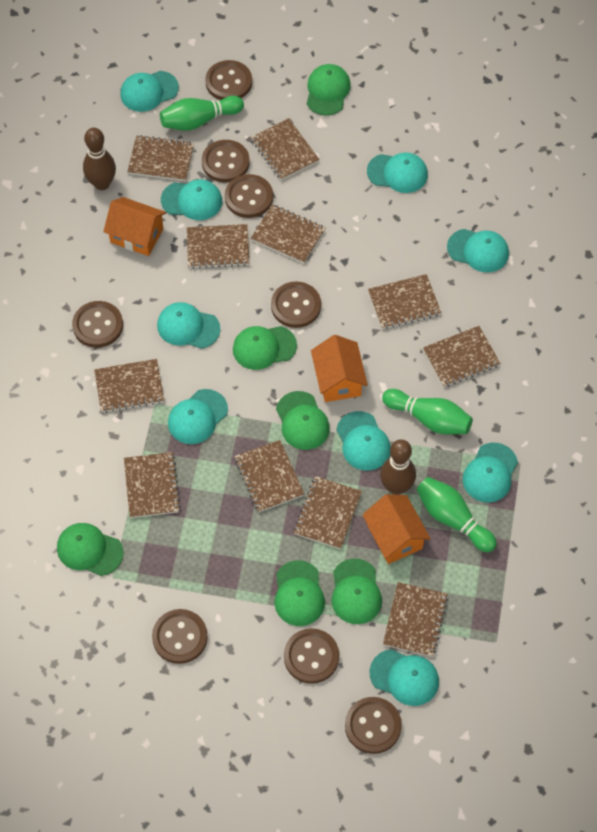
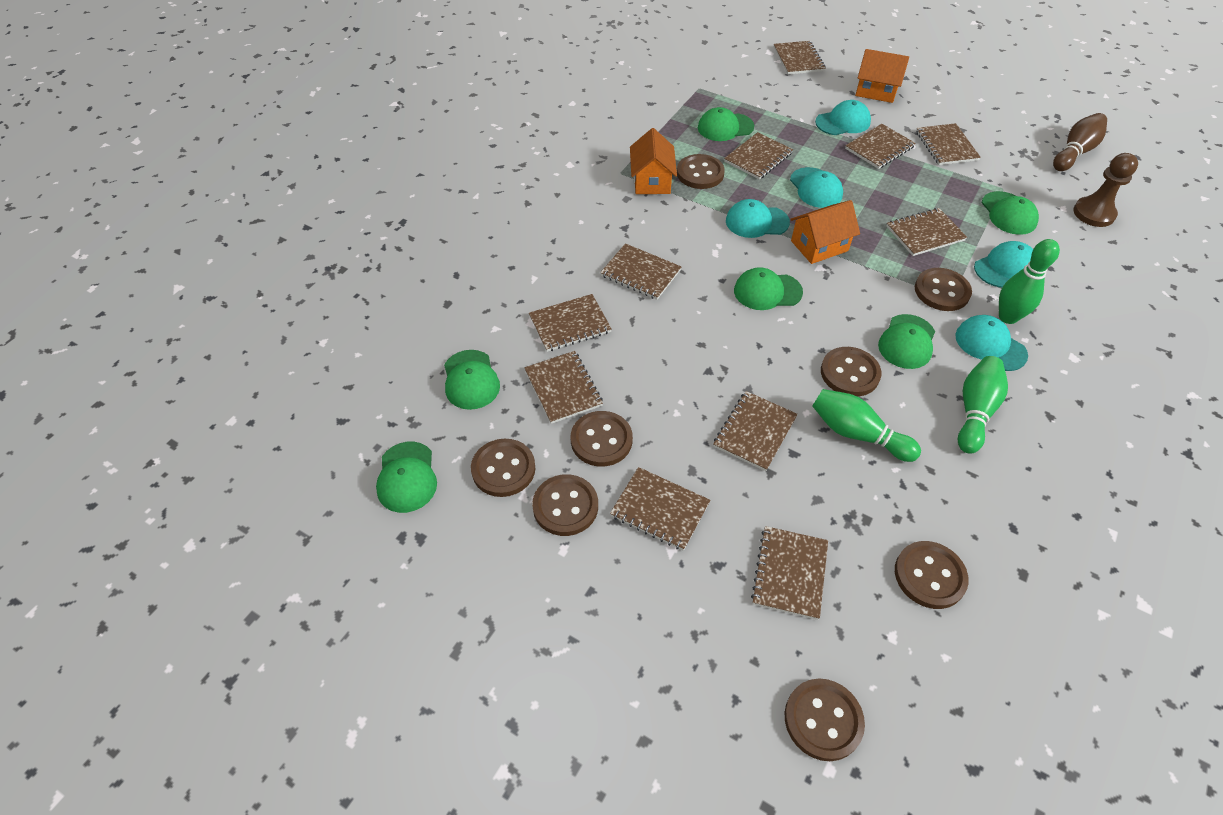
brown bowling pin: [83,128,116,190] [380,439,416,495] = 2 -> [1053,113,1107,171] = 1
brown pawn: none = 0 -> [1073,153,1138,227] = 1
turquoise cap: [120,71,179,112] [157,302,220,349] [161,179,222,220] [168,389,228,444] [336,411,391,471] [367,152,428,193] [370,649,439,706] [447,229,509,272] [463,443,518,503] = 9 -> [726,199,790,238] [790,167,843,208] [815,100,871,135] [955,315,1028,371] [974,241,1033,287] = 5

